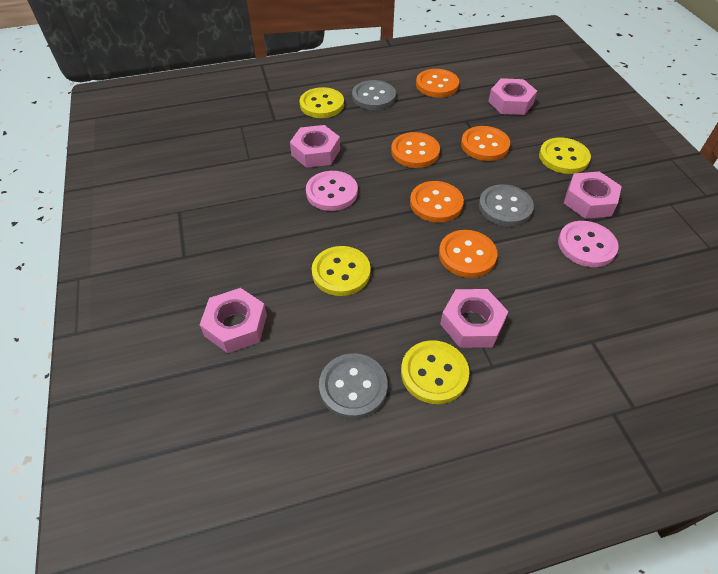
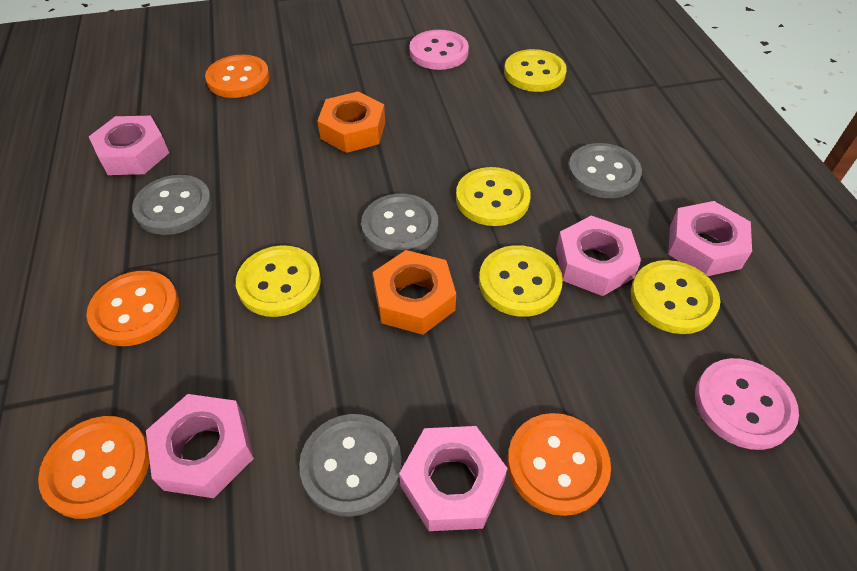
grey button: [319,353,388,419] [352,80,396,110] [479,184,534,226] = 3 -> [132,175,212,235] [299,414,402,517] [361,194,438,256] [568,143,642,198] = 4
orange button: [391,132,440,168] [410,181,464,223] [416,69,459,98] [439,230,497,278] [461,126,510,161] = 5 -> [38,416,150,519] [87,271,179,346] [205,55,270,98] [507,413,611,516] = 4
orange nut: none = 0 -> [317,91,385,153] [373,250,456,335] = 2
yellow button: [300,87,344,118] [312,246,371,296] [401,340,469,404] [539,137,591,174] = 4 -> [236,245,321,317] [456,167,531,226] [479,245,563,317] [504,49,567,92] [631,260,720,334] = 5

